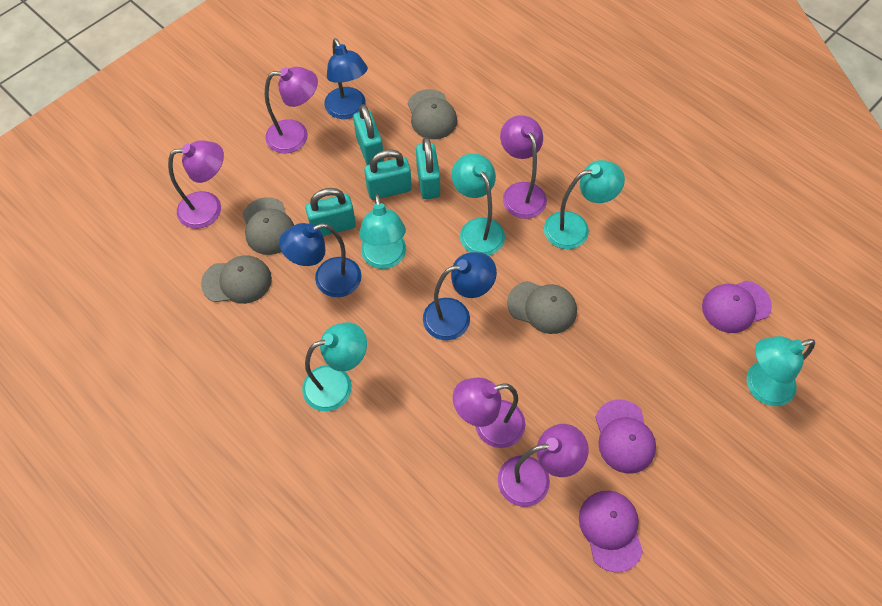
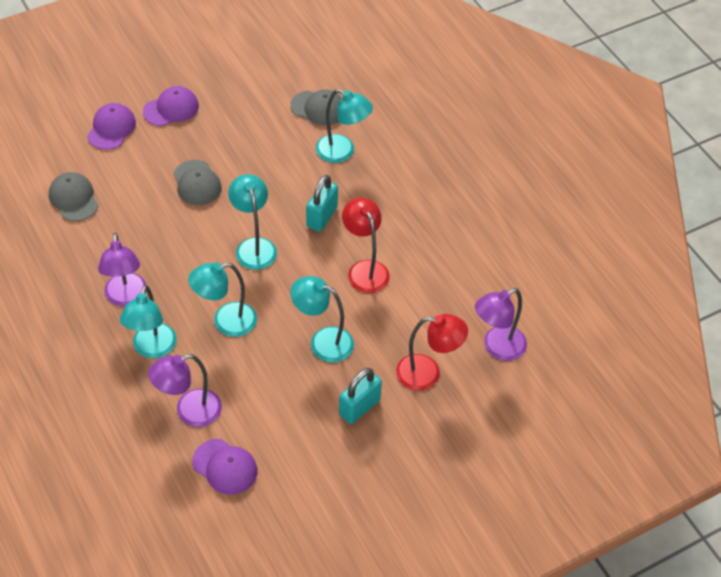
blue lamp: [279,223,361,297] [324,38,368,119] [423,252,497,340] = 3 -> none = 0
grey cap: [201,255,272,304] [243,197,294,255] [408,89,457,139] [507,281,577,334] = 4 -> [49,172,99,221] [173,160,222,205] [290,90,342,126] = 3
purple lamp: [168,140,224,229] [265,67,318,153] [453,378,525,448] [498,424,589,507] [500,115,547,219] = 5 -> [98,233,147,307] [148,354,222,427] [475,288,527,361] = 3
red lamp: none = 0 -> [342,198,390,293] [396,314,468,391] = 2
turquoise padlock: [305,188,356,236] [353,104,384,165] [364,149,412,200] [416,137,440,199] = 4 -> [306,175,338,232] [339,368,382,424] = 2

